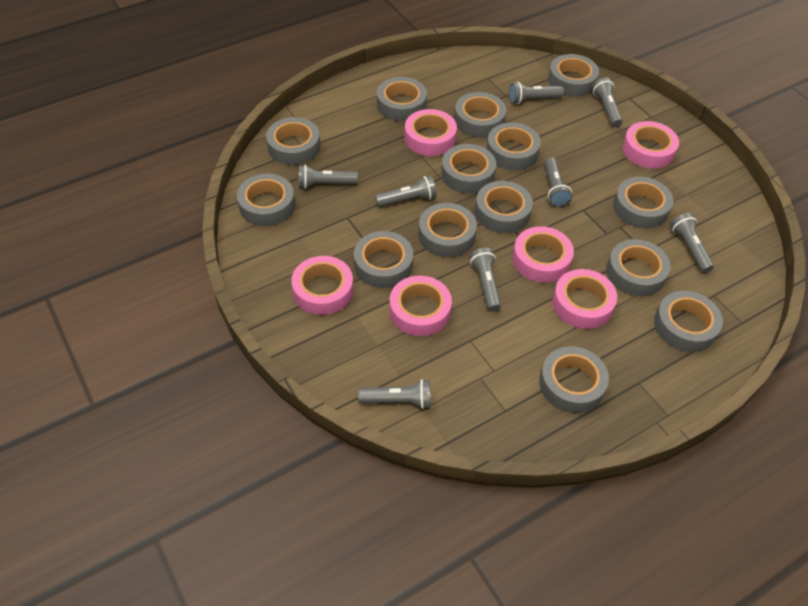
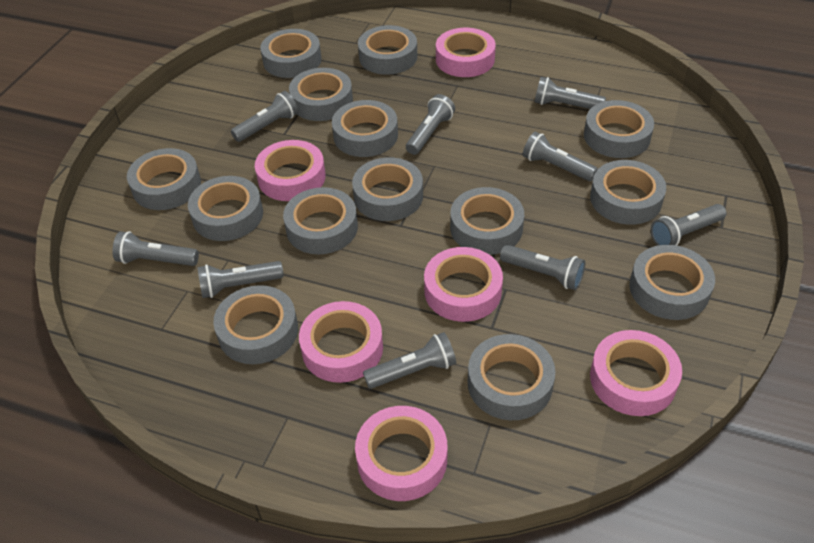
grey flashlight: [299,165,358,189] [358,379,431,409] [375,175,437,207] [470,248,501,312] [509,82,564,104] [544,157,572,207] [592,78,623,127] [671,213,714,273] = 8 -> [112,231,199,266] [197,261,284,298] [231,91,298,142] [363,332,456,389] [406,94,455,155] [500,245,585,290] [523,131,598,181] [535,77,606,109] [651,204,727,246] = 9

